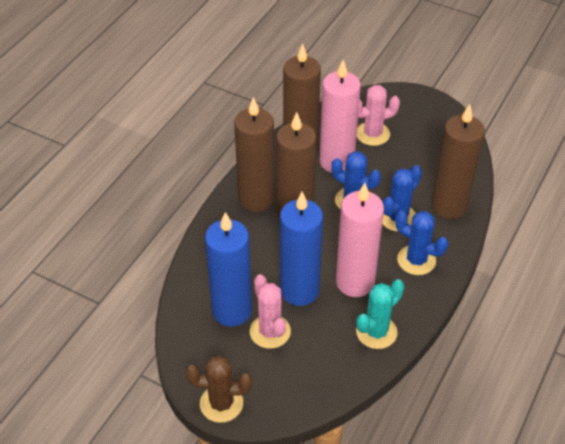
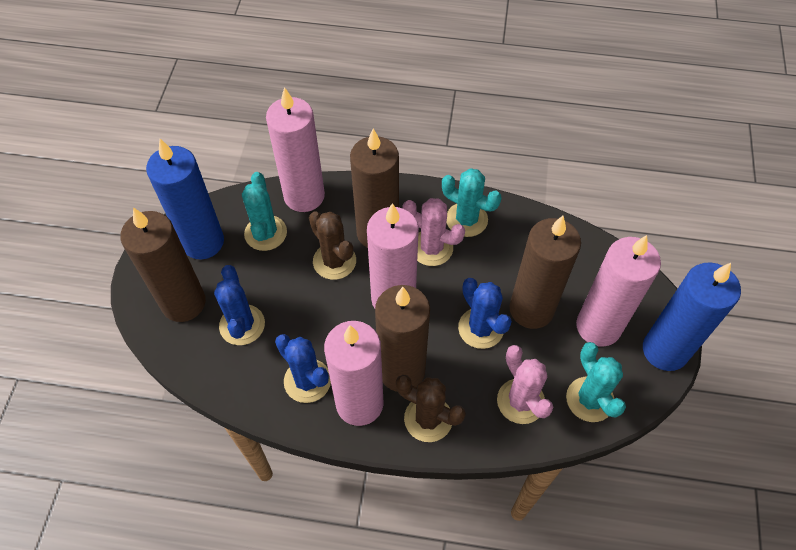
brown cactus: [185,355,252,423] = 1 -> [309,211,356,280] [396,375,466,442] = 2
pink candle: [319,60,361,173] [336,183,384,297] = 2 -> [266,87,325,212] [324,321,384,426] [367,203,419,308] [576,235,661,347] = 4
turquoise cactus: [356,279,404,349] = 1 -> [242,172,287,251] [442,168,502,237] [566,342,626,422] = 3

